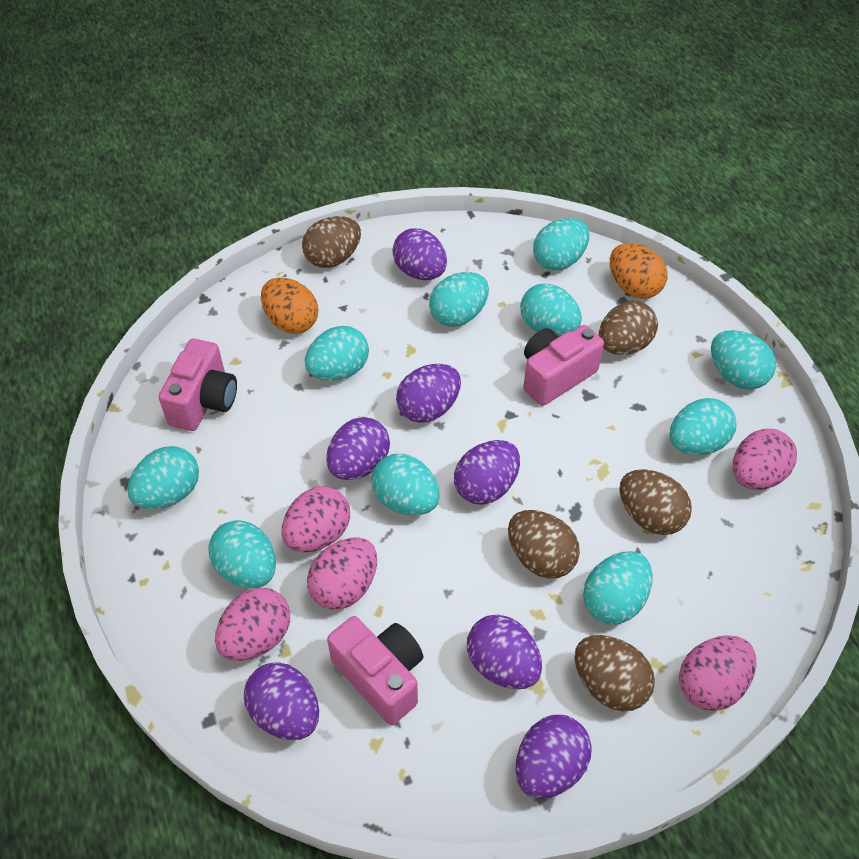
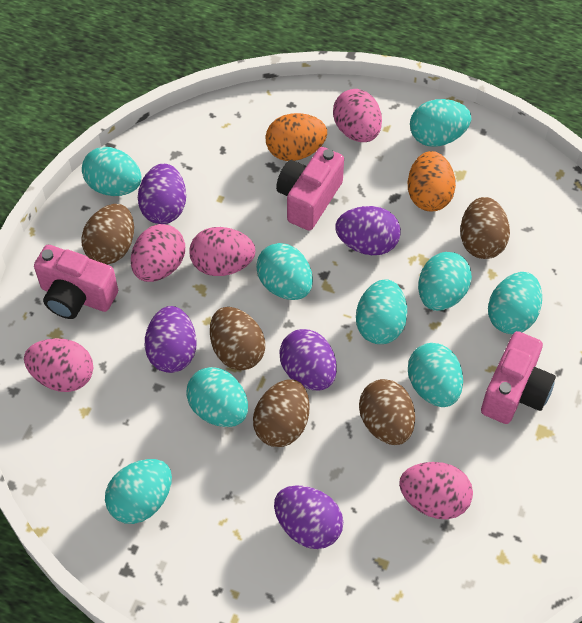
purple egg: [244,662,319,740] [326,417,390,480] [392,228,447,280] [396,364,461,423] [454,440,520,505] [467,614,542,689] [515,715,592,799] = 7 -> [138,164,186,224] [145,306,196,373] [274,485,343,549] [279,329,337,390] [335,206,401,255] = 5
turquoise egg: [127,446,199,509] [209,520,276,589] [305,326,369,381] [371,454,440,515] [429,272,489,327] [520,283,582,337] [533,218,590,270] [583,551,653,624] [670,398,737,455] [711,330,776,390] = 10 -> [82,147,141,196] [105,459,172,524] [186,367,248,427] [256,243,313,300] [356,279,407,344] [408,343,463,407] [410,99,471,147] [418,252,472,311] [488,272,542,334] = 9

